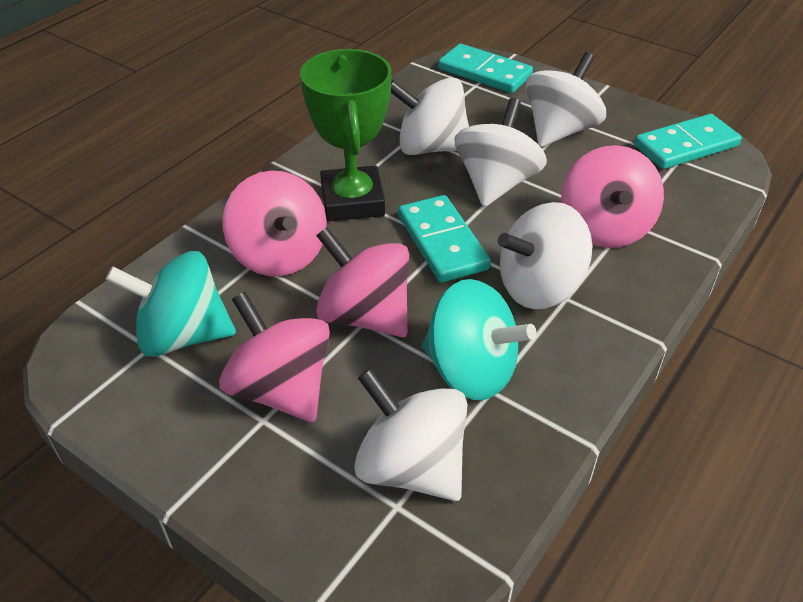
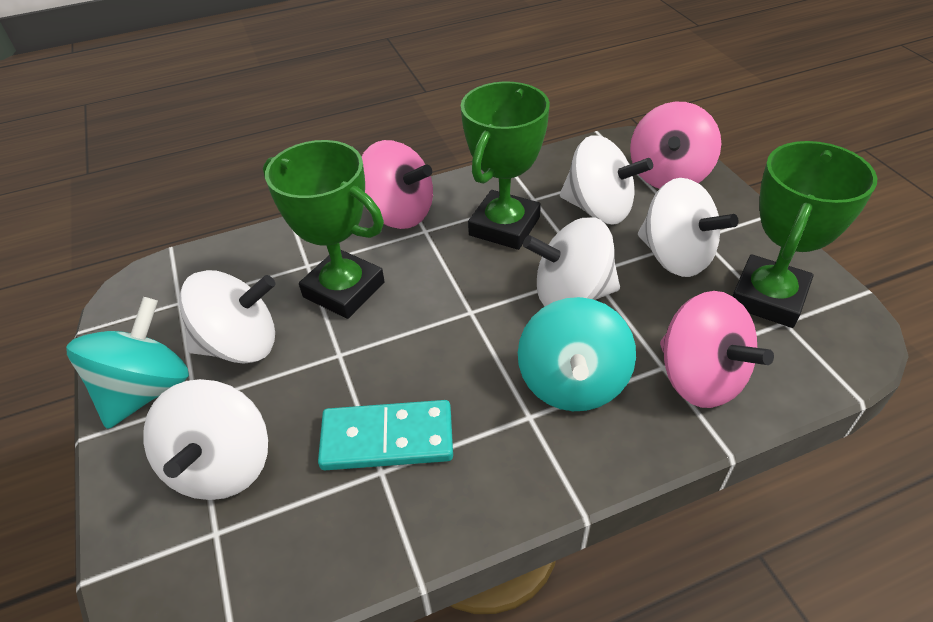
green trophy: [300,49,392,222] = 1 -> [263,140,385,319] [461,81,550,250] [733,141,877,328] = 3
pink spinning top: [219,292,330,422] [223,170,327,276] [316,227,409,337] [561,145,664,248] = 4 -> [362,140,433,229] [630,102,721,189] [660,291,774,408] = 3
turquoise domino: [398,195,491,283] [438,44,533,93] [634,114,742,169] = 3 -> [318,400,453,470] = 1

